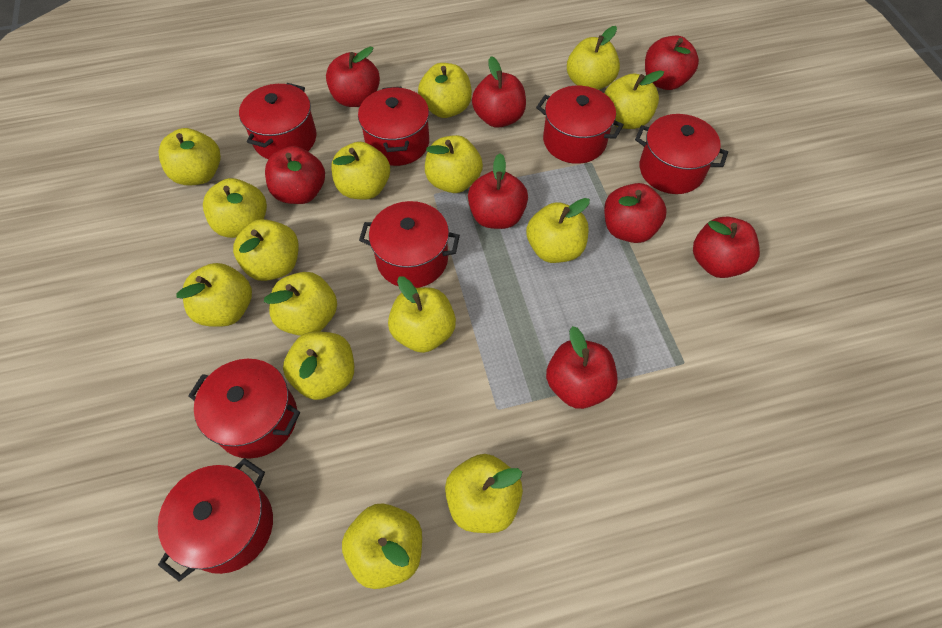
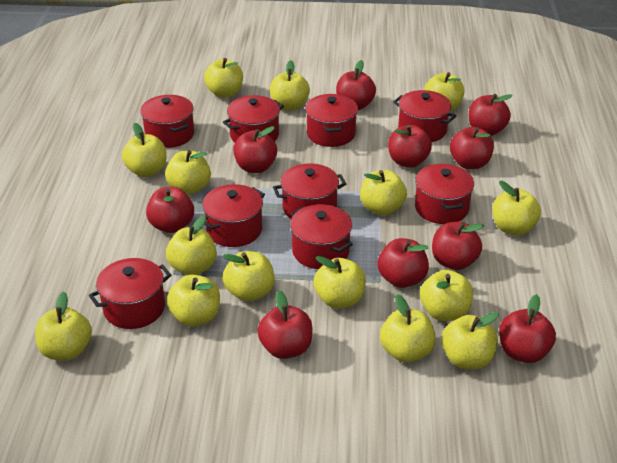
red apple: [265,146,325,204] [326,47,380,107] [468,153,528,229] [472,56,526,128] [546,326,618,409] [604,183,667,243] [645,36,699,90] [693,217,760,278] = 8 -> [146,187,194,233] [233,126,277,173] [258,290,313,359] [336,60,376,110] [378,238,429,288] [388,125,432,168] [432,222,484,270] [450,127,494,169] [469,94,513,136] [499,294,556,363] = 10
red pot: [158,458,273,582] [188,359,300,459] [239,83,317,159] [358,87,429,166] [359,201,460,288] [536,86,624,164] [635,114,728,194] = 7 -> [89,258,172,329] [140,95,194,148] [202,184,265,247] [223,95,284,143] [273,163,346,219] [290,204,353,269] [305,94,358,147] [393,90,456,142] [415,164,474,224] = 9

